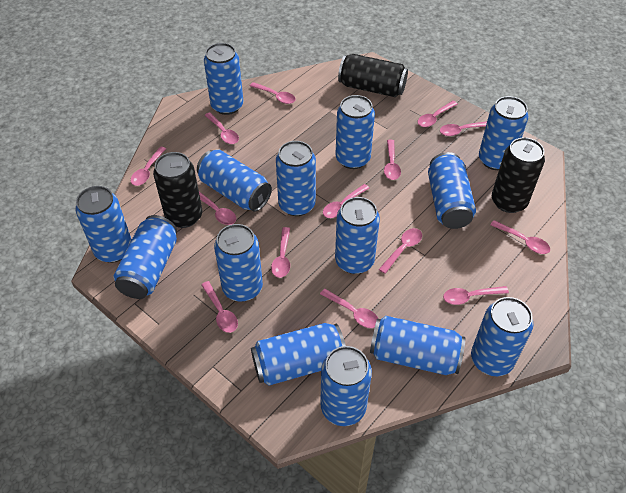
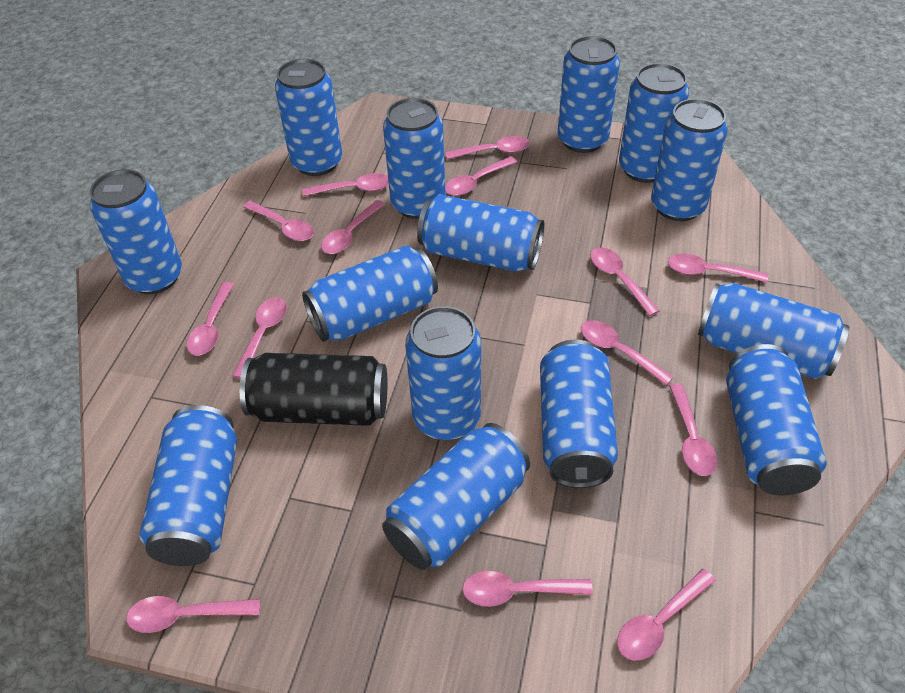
black can: [153,152,202,228] [338,54,408,97] [492,138,545,213] = 3 -> [240,353,387,426] = 1

